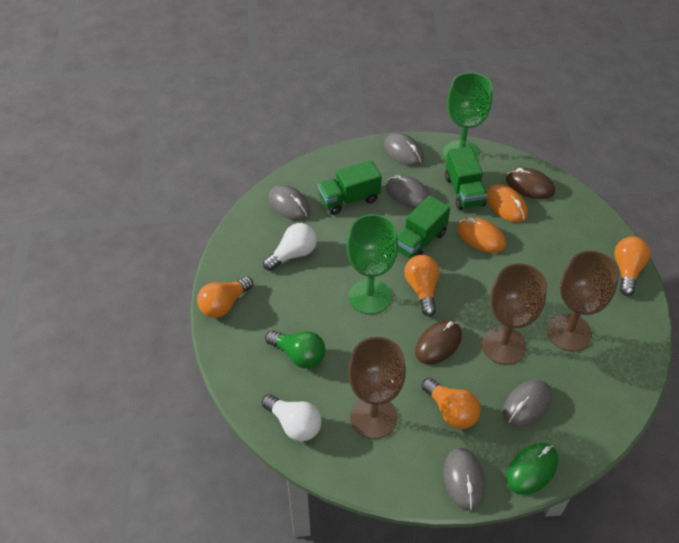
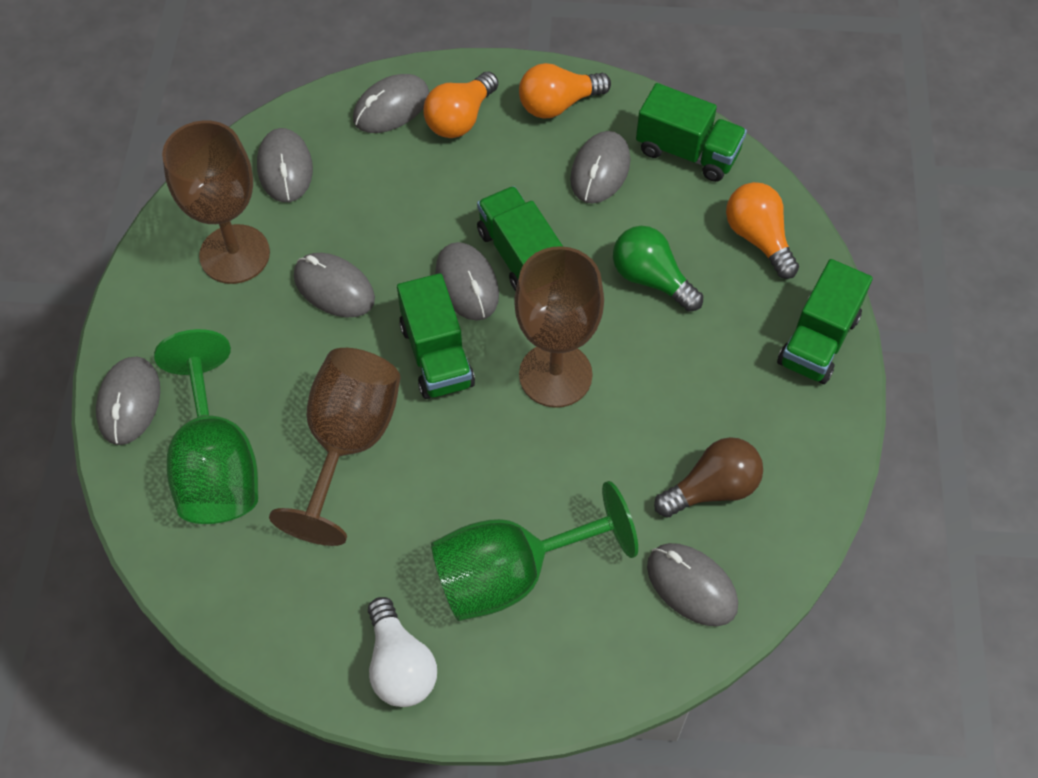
brown light bulb: none = 0 -> [654,437,763,518] = 1
brown mouse: [415,320,462,364] [506,168,555,199] = 2 -> none = 0
green mouse: [506,443,558,495] = 1 -> none = 0
green truck: [318,160,382,215] [397,195,450,259] [445,146,487,210] = 3 -> [397,273,475,399] [477,186,563,291] [636,83,747,182] [777,259,873,384] = 4
grey mouse: [269,185,311,221] [384,132,424,166] [386,175,431,208] [443,448,485,511] [503,379,552,427] = 5 -> [96,357,160,445] [257,128,313,202] [294,253,375,317] [353,74,429,133] [435,242,499,321] [570,131,630,204] [647,543,738,626] = 7
orange light bulb: [197,276,253,318] [404,255,439,316] [422,378,481,429] [614,236,651,296] = 4 -> [423,72,498,138] [519,63,611,118] [726,182,799,279] = 3
orange mouse: [457,217,506,253] [486,184,528,222] = 2 -> none = 0
white light bulb: [262,394,322,441] [263,223,317,271] = 2 -> [368,597,437,707] = 1

